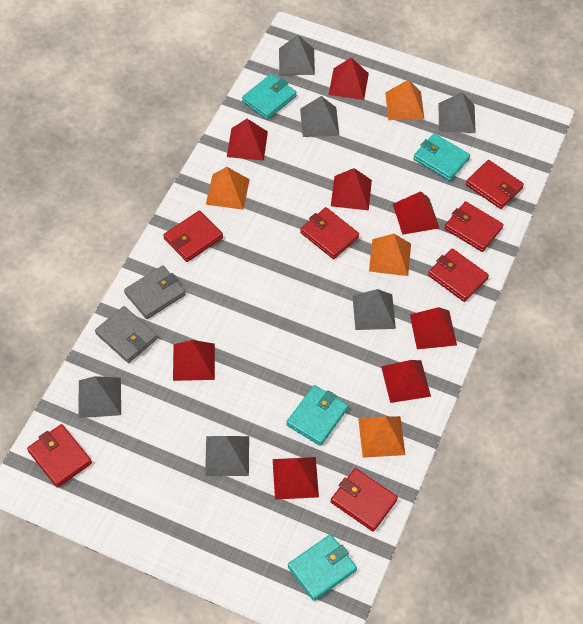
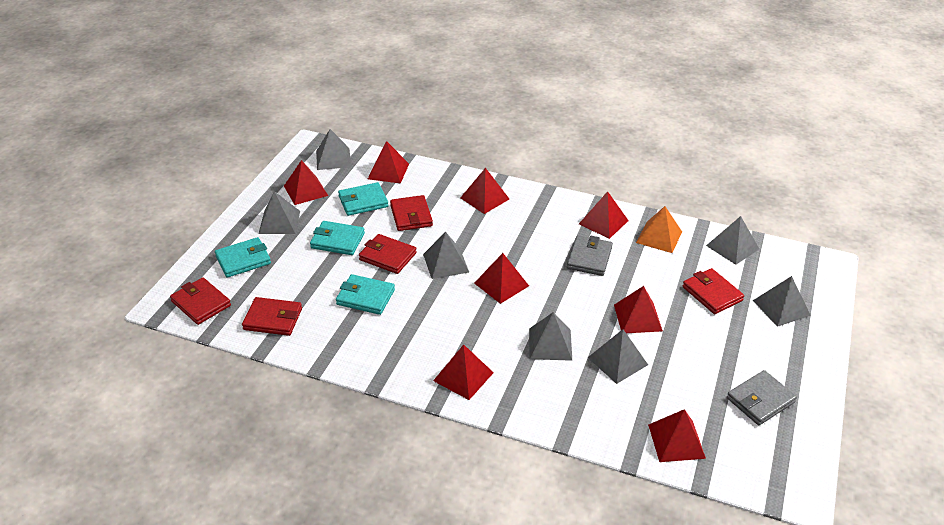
grey pyramid: [78,376,121,418] [205,436,249,476] [279,35,315,75] [300,96,339,137] [353,289,396,330] [438,92,476,133] = 6 -> [258,191,300,234] [316,129,351,170] [423,232,469,279] [529,312,572,361] [588,329,648,384] [706,216,759,265] [753,276,811,327] = 7
orange pyramid: [206,167,250,210] [358,416,405,458] [369,234,411,276] [385,80,425,120] = 4 -> [636,206,682,253] = 1
red wallet: [27,424,92,488] [163,210,223,262] [300,207,359,259] [331,468,398,532] [428,248,489,302] [444,201,503,252] [466,160,524,209] = 7 -> [170,277,231,325] [242,297,302,336] [359,234,417,274] [390,195,433,231] [683,268,744,314] = 5

